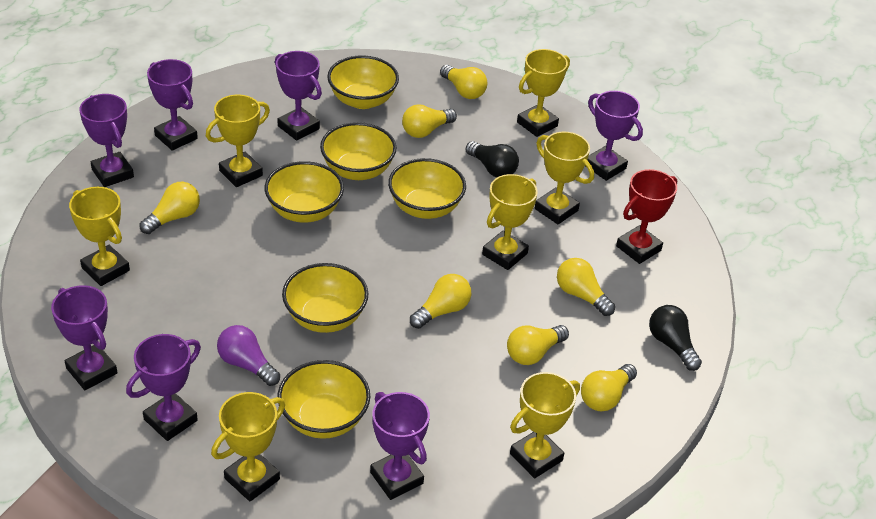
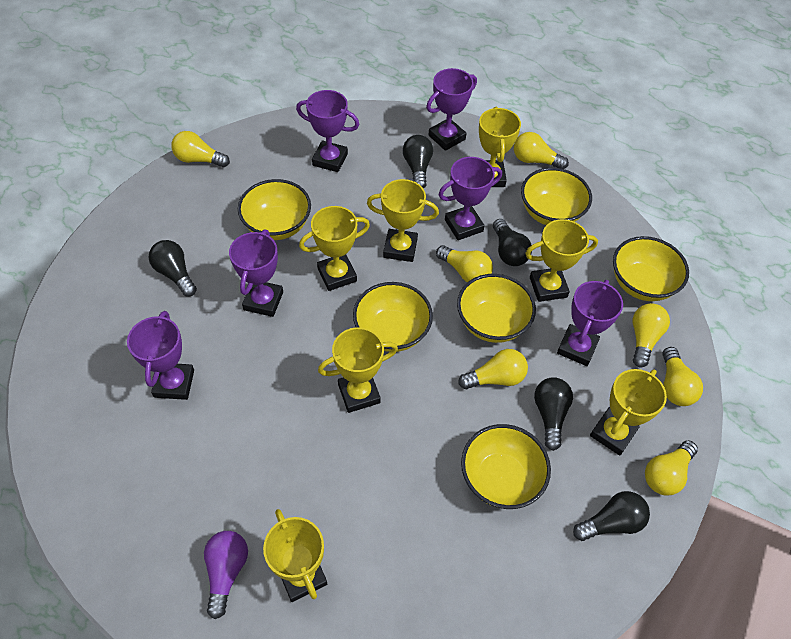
black light bulb: [466,141,519,178] [649,305,702,371] = 2 -> [149,240,197,296] [403,135,433,189] [493,219,532,266] [534,377,573,451] [573,491,650,541] = 5
purple trophy: [51,285,117,390] [79,94,134,187] [126,334,201,441] [147,59,198,151] [275,51,322,141] [370,392,430,500] [587,91,643,181] = 7 -> [127,311,194,400] [229,230,283,317] [296,90,359,172] [426,68,477,151] [439,157,502,240] [557,280,623,366] = 6
red trophy: [616,169,677,264] = 1 -> none = 0

